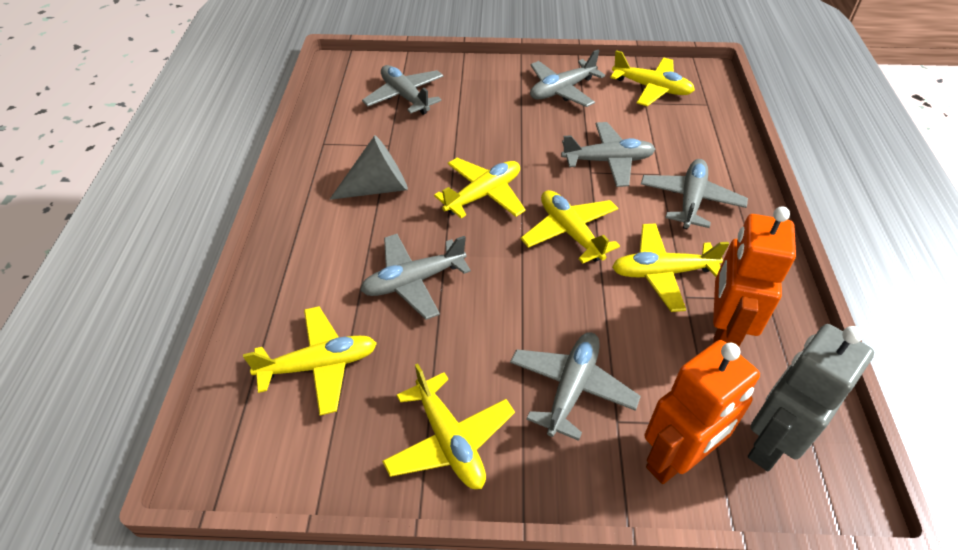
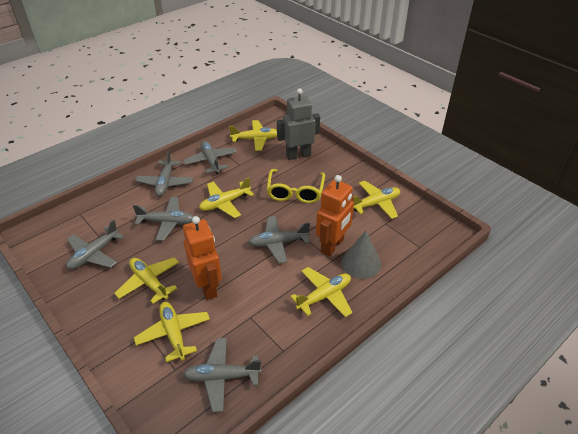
yellow glasses: none = 0 -> [267,169,325,203] = 1

